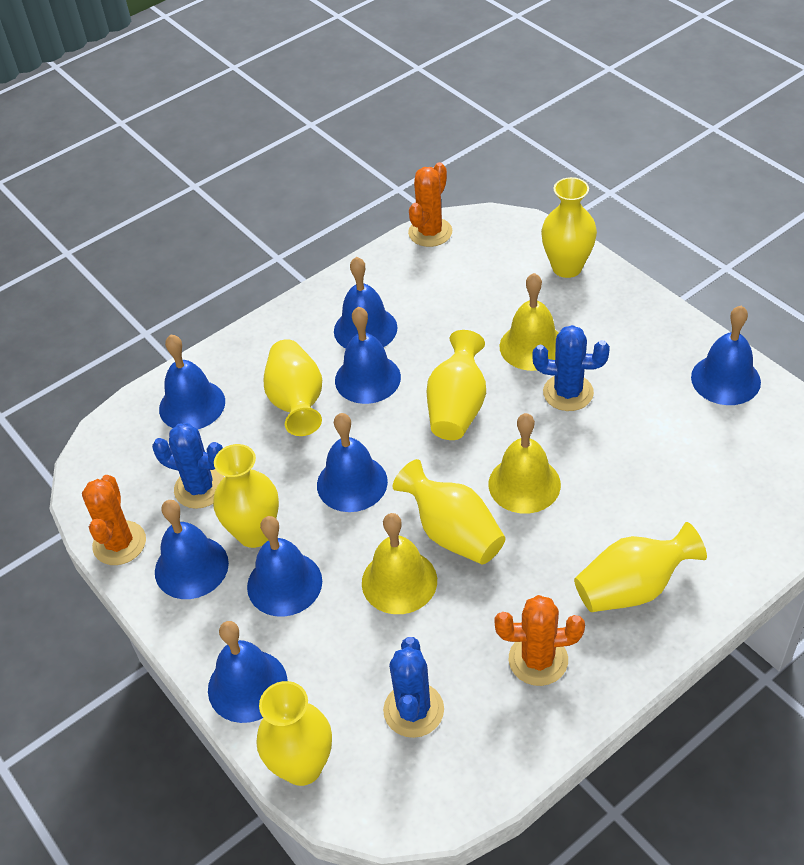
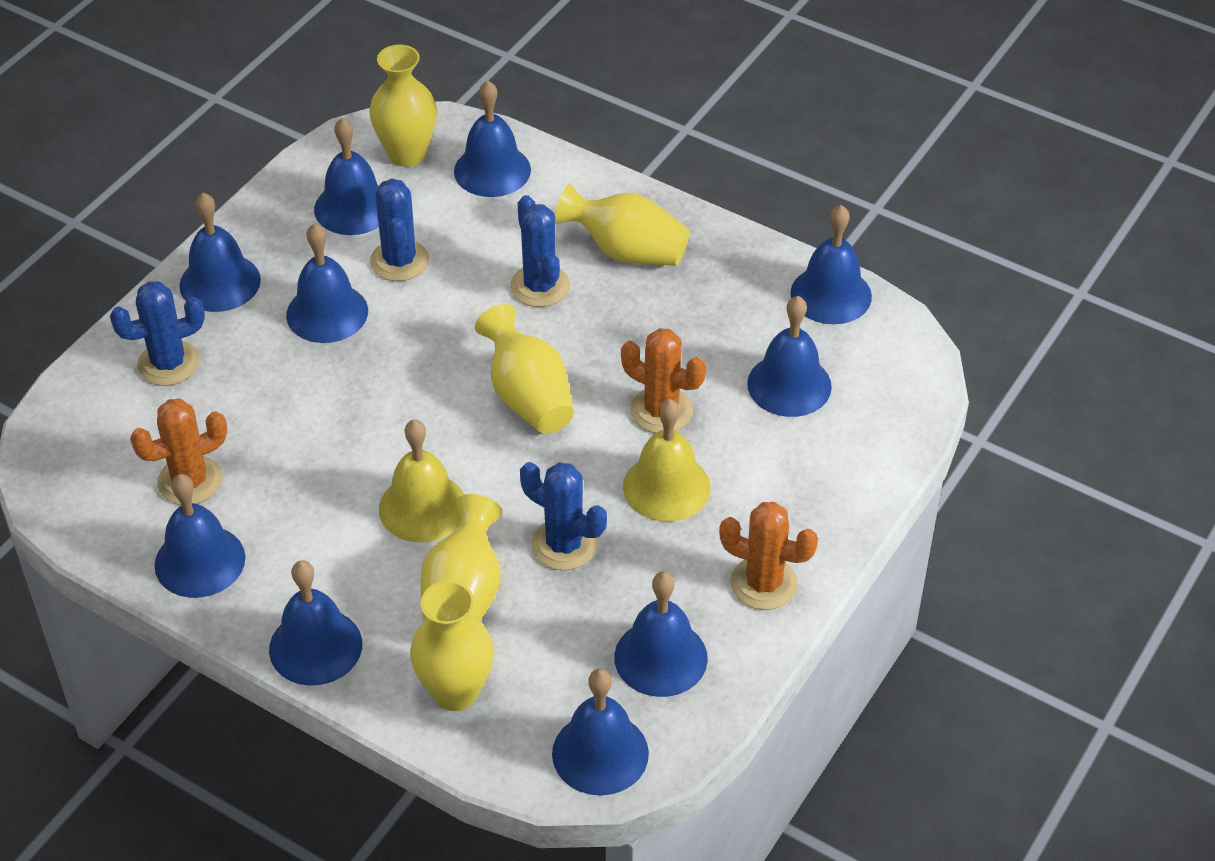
blue bell: [155,500,229,599] [159,335,225,429] [208,621,288,723] [247,516,322,617] [317,413,388,512] [334,257,397,349] [335,307,401,404] [691,306,761,405] = 8 -> [154,474,245,598] [179,193,261,312] [269,560,362,686] [286,223,368,343] [314,117,379,235] [454,80,531,197] [552,669,649,796] [614,572,708,697] [747,296,832,417] [790,205,872,324] = 10
blue cactus: [152,423,224,509] [383,637,444,738] [532,325,610,411] = 3 -> [110,281,205,386] [370,178,429,281] [510,195,570,307] [520,462,607,570] = 4
yellow bell: [362,513,437,614] [489,413,561,514] [500,273,559,371] = 3 -> [379,420,465,543] [623,399,710,522] = 2
yellow vase: [213,444,279,548] [256,681,332,786] [264,339,322,436] [393,459,506,564] [427,330,486,440] [541,177,597,278] [574,522,707,612] = 7 -> [369,44,437,167] [410,580,494,711] [420,494,503,622] [475,304,574,434] [555,183,690,266] = 5

